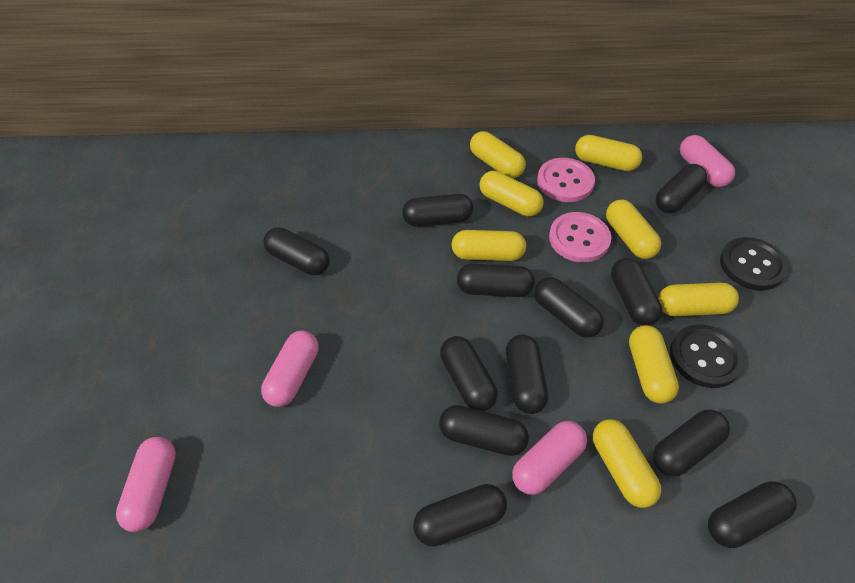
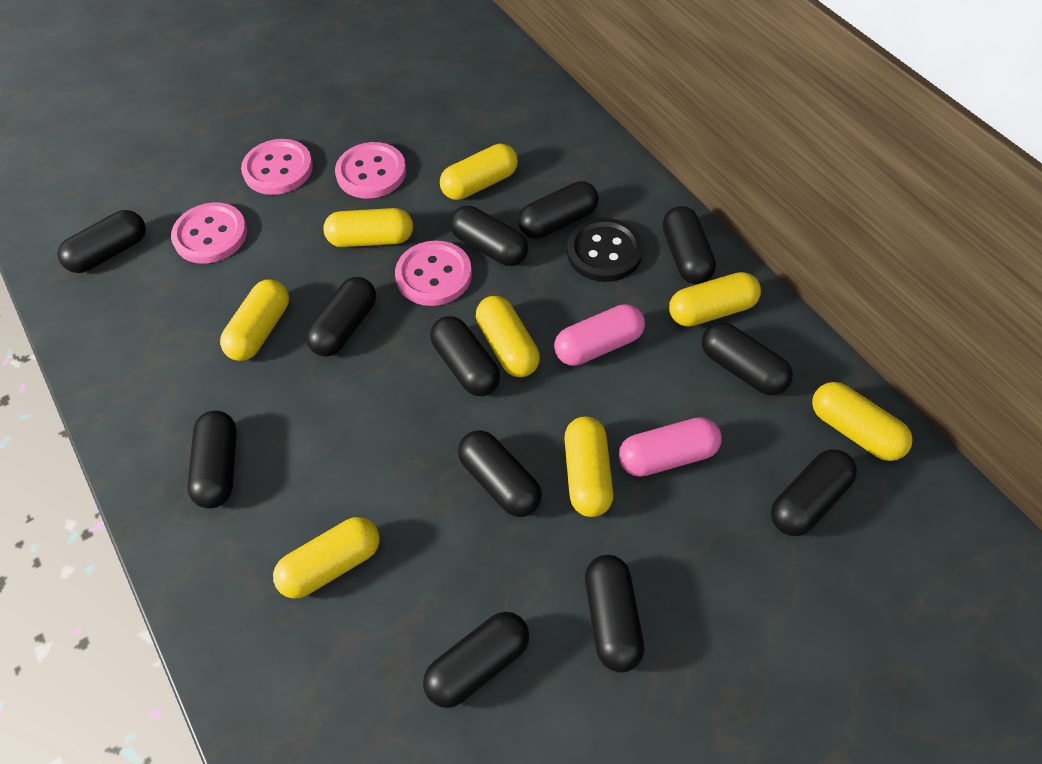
black button: [670,324,744,388] [720,237,788,291] = 2 -> [567,218,643,282] = 1
pink button: [537,158,595,202] [549,212,611,262] = 2 -> [171,202,247,264] [241,139,313,195] [335,142,406,199] [395,241,472,306] = 4
pink capsule: [116,437,176,532] [261,331,319,407] [512,421,587,495] [680,135,735,187] = 4 -> [554,304,645,366] [619,417,722,477] = 2

